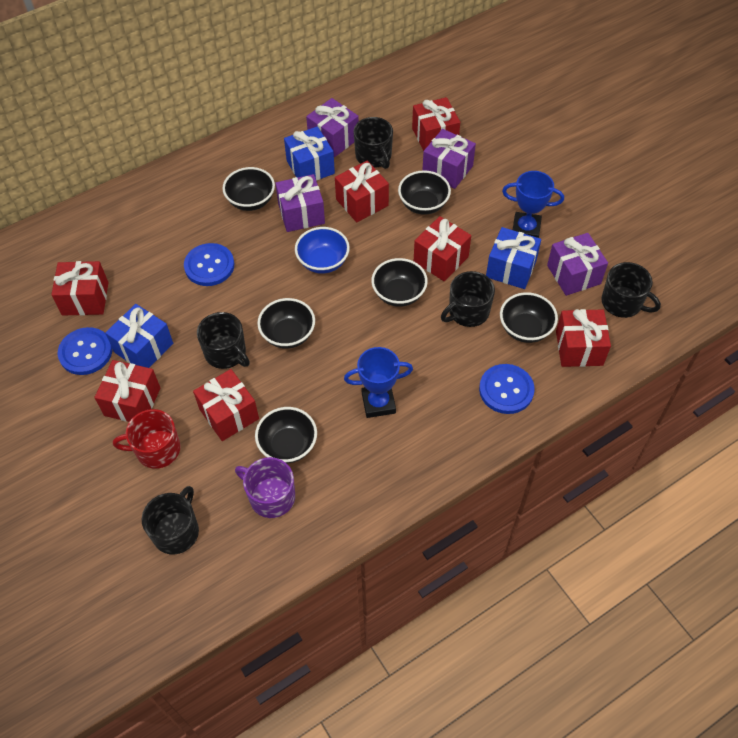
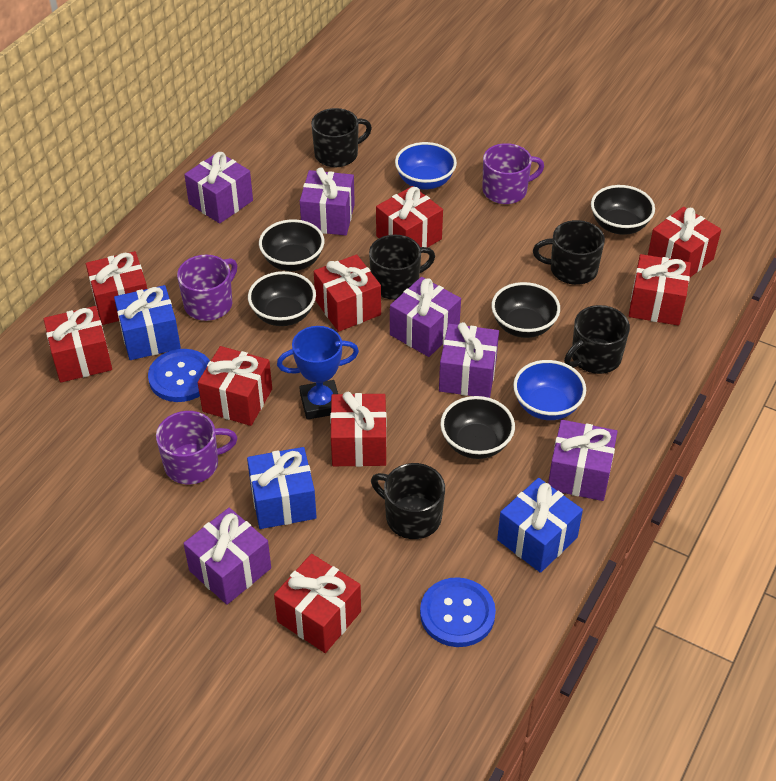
black bowl: [222,167,275,211] [255,407,317,463] [257,298,315,349] [371,258,428,307] [398,170,451,215] [500,292,558,343] = 6 -> [248,271,316,326] [259,219,324,271] [440,396,515,459] [491,282,560,338] [591,185,655,235] = 5
blue bowl: [295,227,350,274] = 1 -> [395,142,457,190] [513,360,586,420] = 2
blue button: [58,327,112,375] [184,243,234,286] [479,364,535,414] = 3 -> [148,349,210,402] [420,577,496,647] = 2
blue trophy: [344,347,413,418] [502,171,564,238] = 2 -> [277,326,359,420] = 1
purple gift: [275,174,325,232] [306,98,359,157] [422,129,476,189] [547,233,608,296] = 4 -> [183,508,271,605] [184,152,253,224] [300,167,355,235] [390,277,461,357] [439,322,499,398] [548,420,617,501] = 6
purple mug: [235,457,295,518] = 1 -> [156,411,237,485] [177,255,237,321] [482,143,544,204] = 3
red gift: [51,261,108,316] [94,360,160,422] [193,369,259,441] [335,161,389,222] [412,97,460,151] [414,216,471,281] [556,309,611,367] = 7 -> [44,306,112,383] [86,251,147,325] [198,346,272,426] [274,554,361,653] [314,254,381,332] [330,392,387,467] [376,186,443,248] [629,254,691,326] [648,207,721,277] = 9
red mug: [113,409,181,469] = 1 -> none = 0

